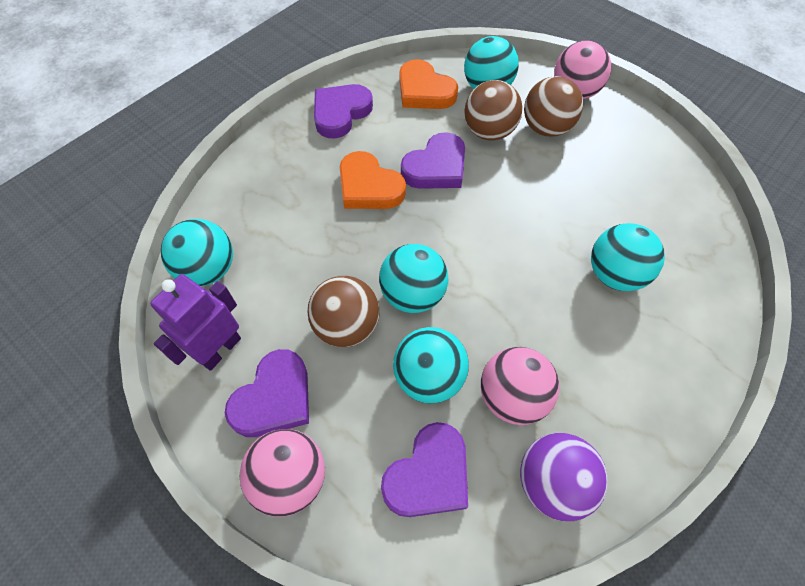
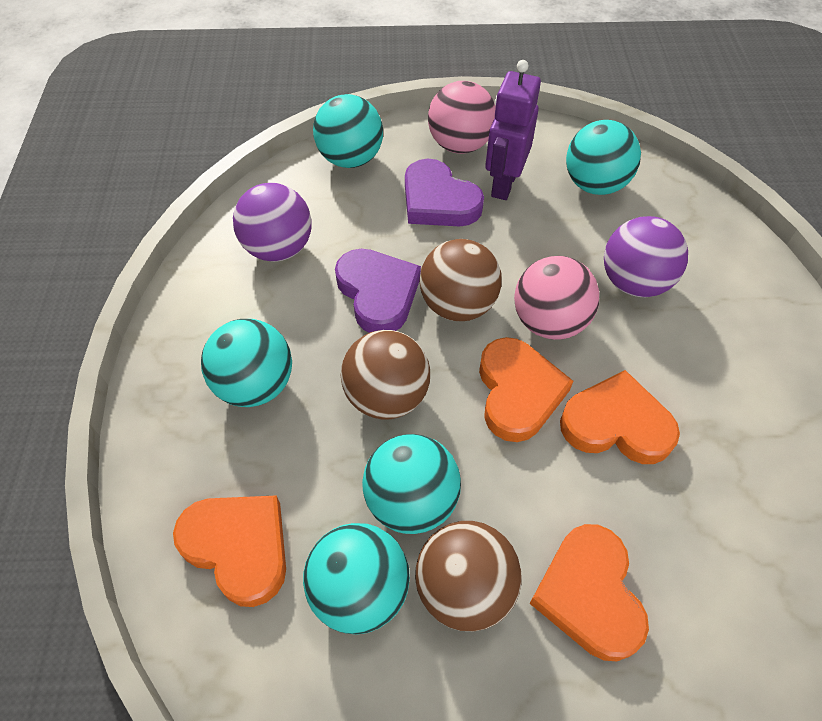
orange heart: [340,151,406,209] [400,59,458,109] = 2 -> [173,495,286,607] [479,337,573,442] [529,524,649,661] [560,370,680,464] = 4
pink ball: [240,429,325,517] [481,347,560,425] [554,41,611,99] = 3 -> [428,81,496,154] [514,256,600,340] = 2
purple ball: [520,433,608,521] = 1 -> [233,183,312,262] [604,216,688,297] = 2
purple heart: [225,349,309,437] [314,84,373,139] [381,422,468,517] [401,132,465,189] = 4 -> [335,249,421,333] [405,159,484,226] = 2

